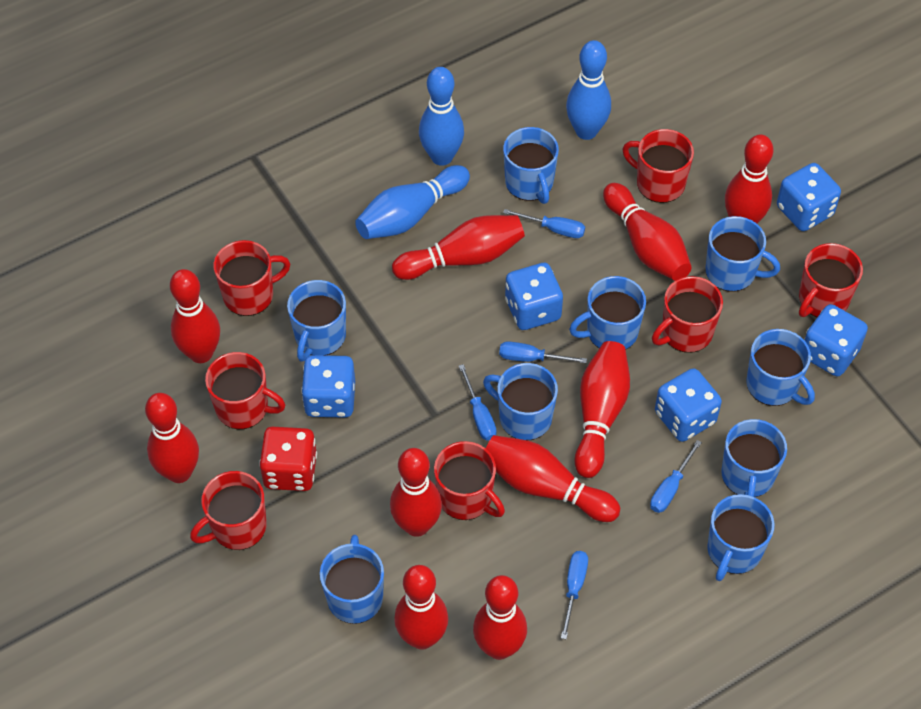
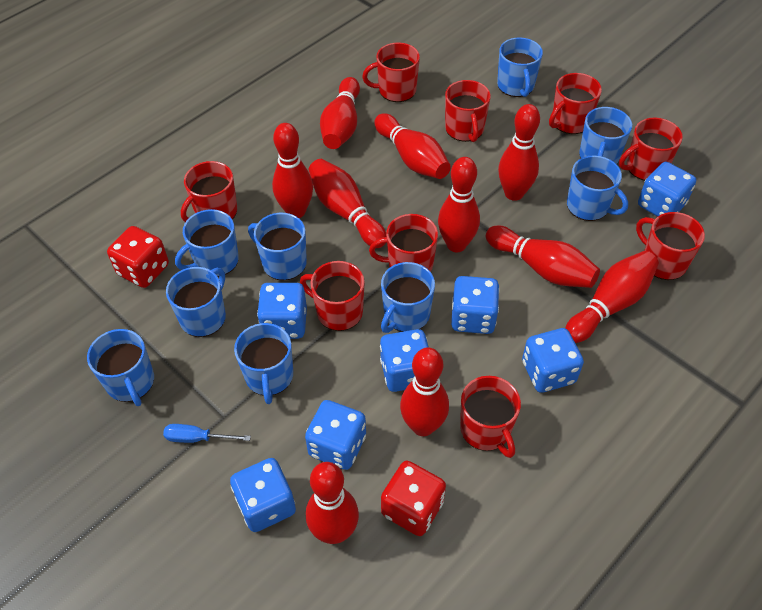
blue bowling pin: [355,165,470,239] [419,67,464,166] [566,40,611,140] = 3 -> none = 0
blue dice: [301,355,355,418] [505,263,563,330] [655,368,722,442] [777,163,841,231] [804,304,868,376] = 5 -> [230,458,296,532] [257,283,307,339] [305,400,366,470] [380,329,429,392] [451,276,499,334] [522,328,584,393] [638,162,696,217] = 7
blue screwdriver: [459,364,497,440] [499,341,587,363] [503,209,585,238] [561,551,588,639] [650,440,702,513] = 5 -> [163,424,251,443] = 1
red dice: [259,426,317,491] = 1 -> [107,226,169,288] [381,461,446,536] = 2
red mug: [190,471,267,550] [205,352,285,429] [213,240,290,316] [434,441,505,520] [623,129,694,203] [652,276,723,353] [799,243,863,317] = 7 -> [181,161,237,222] [300,261,365,331] [362,43,420,102] [369,214,438,272] [445,80,491,142] [460,376,521,458] [549,73,602,134] [619,118,683,181] [636,212,705,280] = 9

